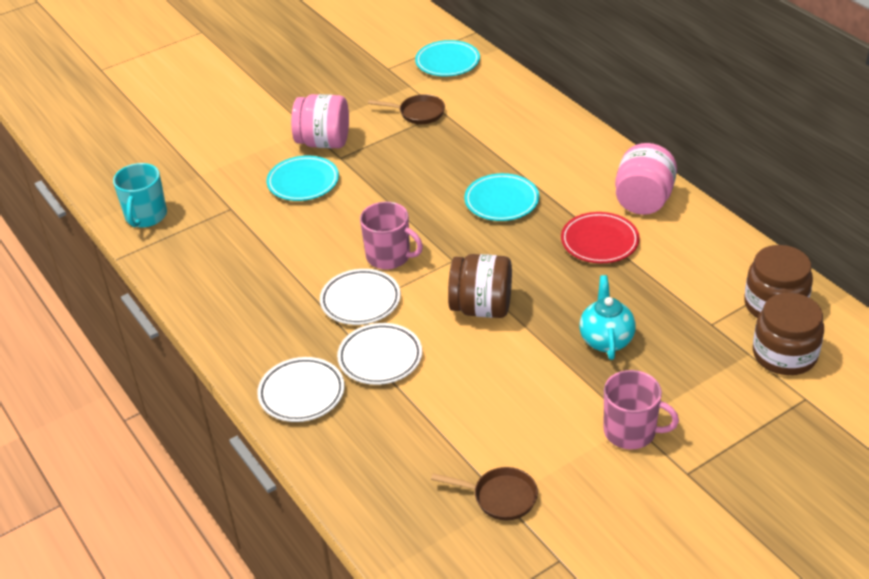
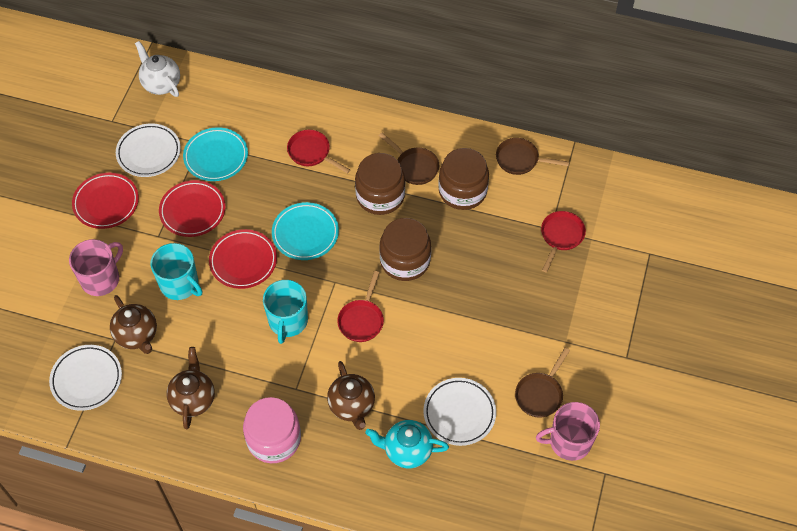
brown pan: [368,94,445,124] [431,467,538,520] = 2 -> [379,133,439,185] [496,138,569,175] [515,348,570,418] = 3
brown teapot: none = 0 -> [110,295,157,354] [167,347,215,429] [327,361,375,430] = 3
pink jar: [291,94,349,148] [615,143,677,215] = 2 -> [243,397,301,463] = 1
red pan: none = 0 -> [287,130,350,174] [337,271,384,342] [541,211,586,273] = 3
red plate: [561,212,640,263] = 1 -> [72,173,139,229] [159,180,226,237] [209,229,277,289] = 3
turquoise mug: [113,163,167,228] = 1 -> [151,243,202,300] [263,280,308,344] = 2
turquoise plate: [267,156,339,201] [415,40,480,77] [464,173,539,221] = 3 -> [183,127,248,181] [272,202,339,260] = 2
white teapot: none = 0 -> [135,41,180,97] = 1

